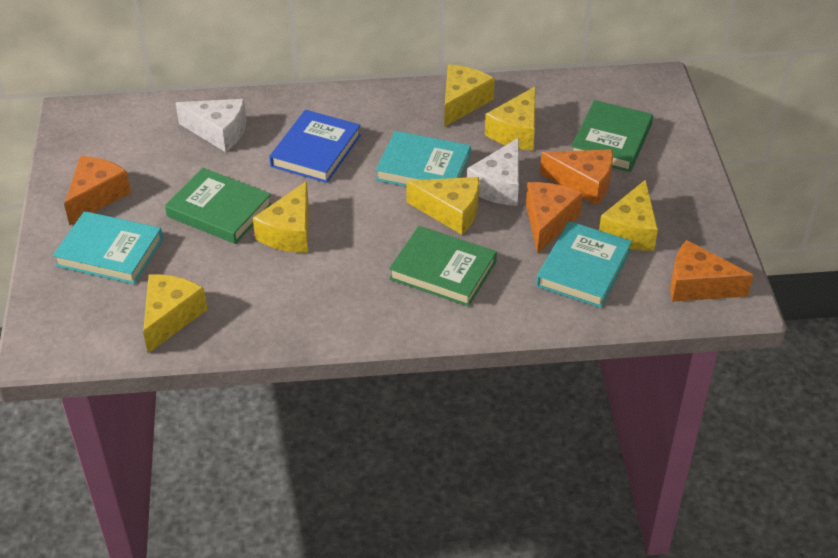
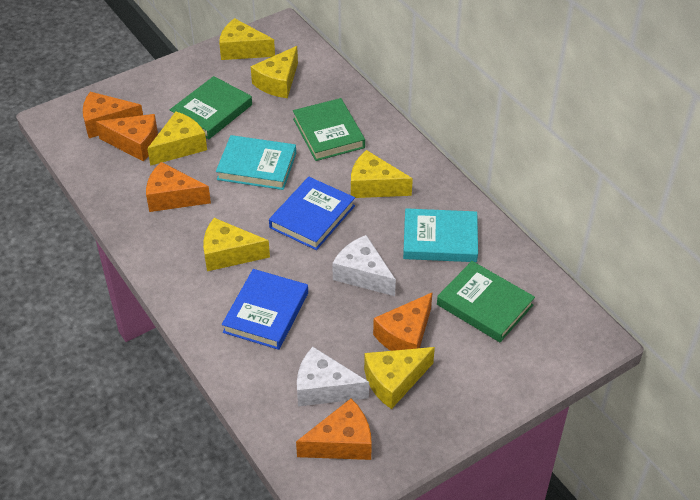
blue book: [269,110,361,183] = 1 -> [222,269,308,350] [269,177,355,250] = 2
orange cheese: [64,156,131,225] [526,182,583,254] [540,149,613,205] [670,240,753,302] = 4 -> [83,92,143,138] [96,114,158,162] [146,162,211,212] [296,399,372,460] [373,292,433,351] = 5
turquoise book: [53,211,163,284] [376,131,471,187] [536,221,632,308] = 3 -> [216,135,296,190] [403,208,478,262] = 2

